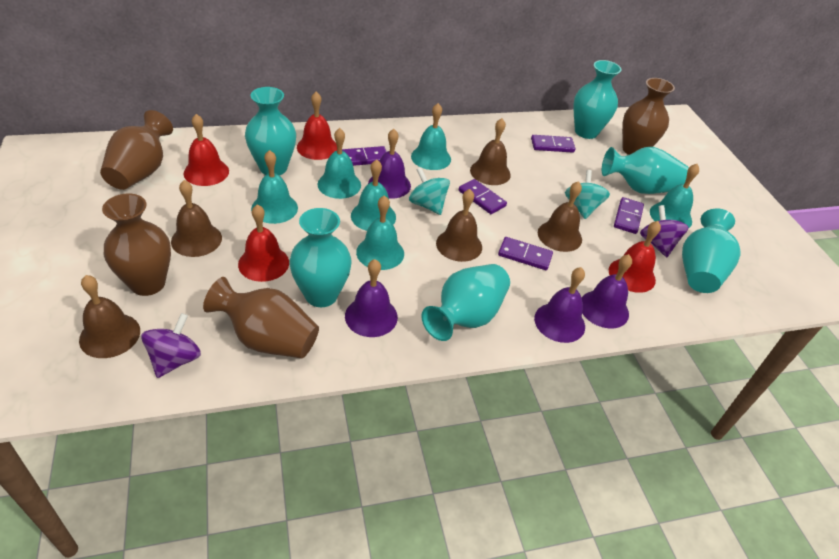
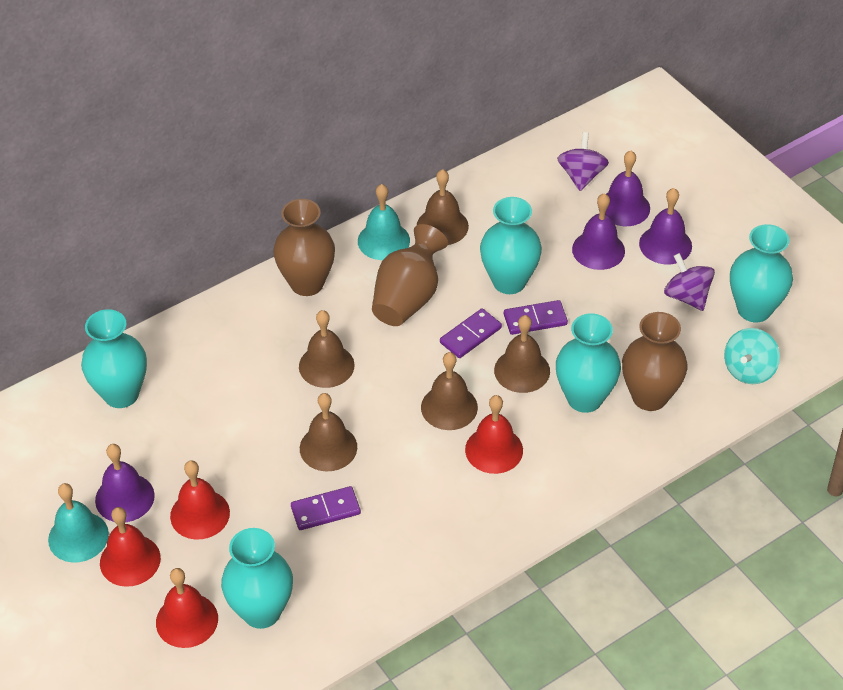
brown vase: [100,110,173,190] [102,194,171,296] [203,277,319,358] [622,78,675,155] = 4 -> [273,199,335,296] [372,224,448,326] [622,312,688,411] = 3
purple domino: [342,146,387,166] [459,179,507,214] [498,237,553,270] [531,135,575,153] [614,197,644,234] = 5 -> [291,486,361,530] [440,308,502,358] [504,300,568,335] = 3
turquoise bell: [251,150,298,224] [317,128,361,199] [351,159,396,231] [356,195,404,270] [411,103,451,170] [650,164,699,229] = 6 -> [48,483,109,562] [358,184,410,260] = 2
turquoise spinning top: [409,167,450,215] [565,170,610,219] = 2 -> [724,328,780,384] = 1
turquoise vase: [245,87,296,175] [289,208,352,307] [422,264,510,341] [574,60,621,139] [602,147,689,194] [682,209,741,293] = 6 -> [81,309,147,408] [221,528,293,629] [480,197,542,294] [556,313,621,413] [730,224,793,322] = 5

